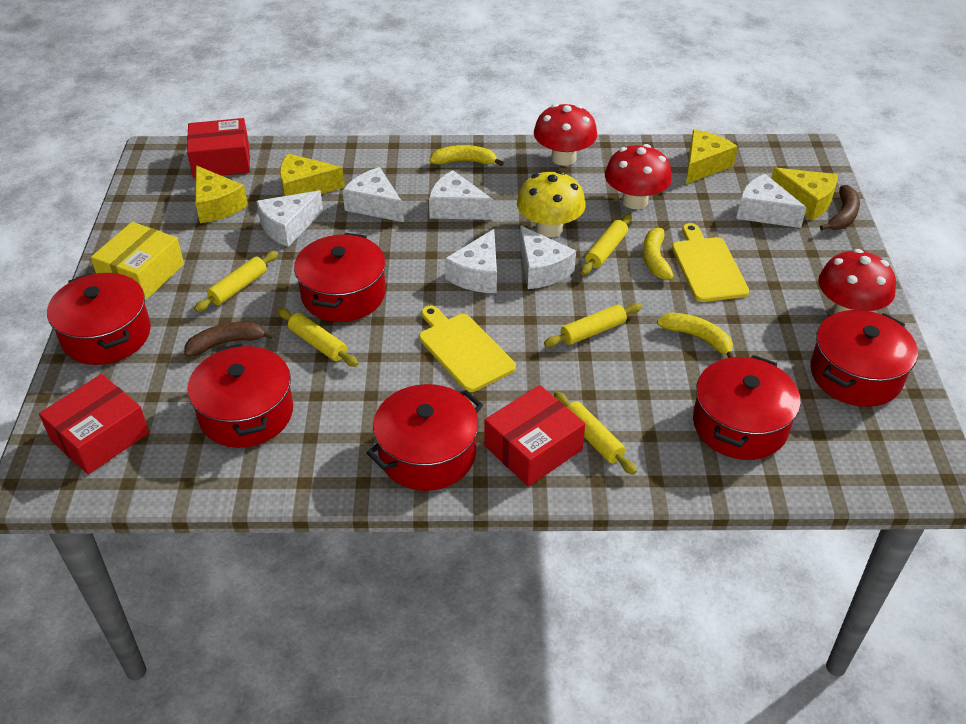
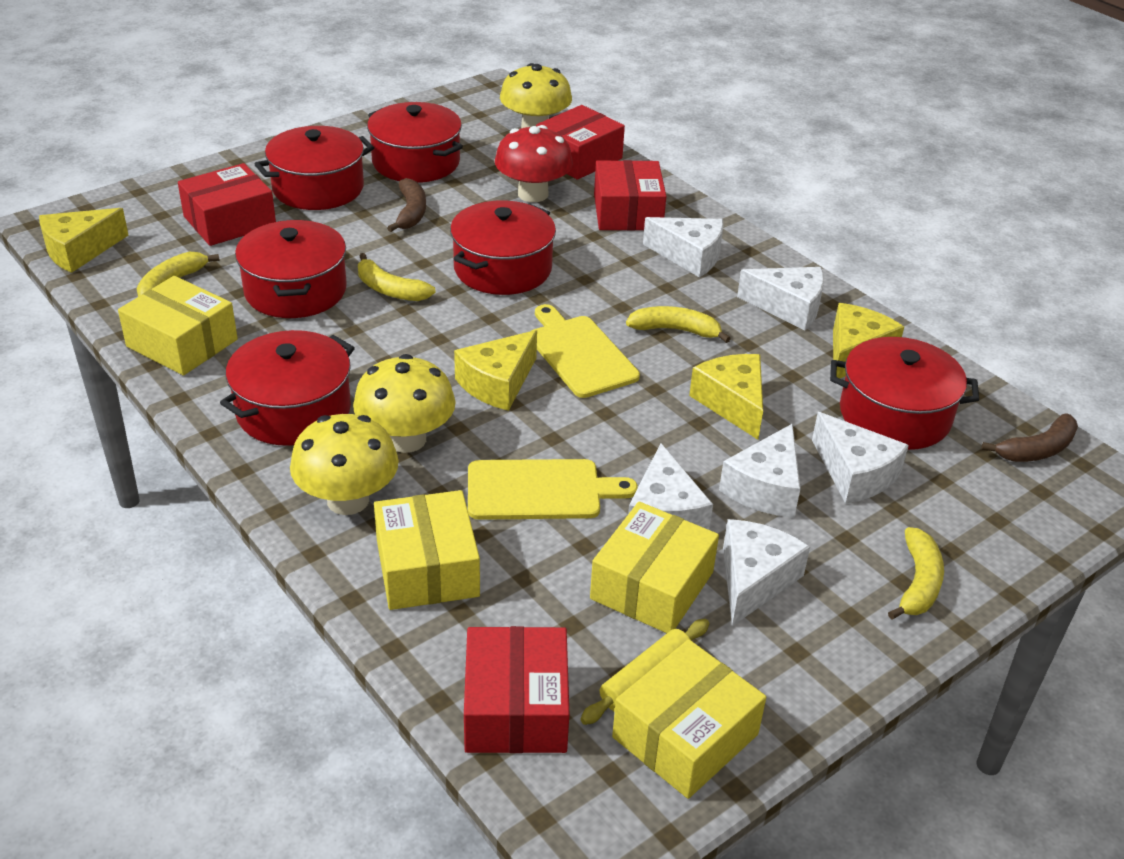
red box: [39,374,149,475] [187,118,250,178] [485,385,585,486] = 3 -> [178,163,276,246] [464,626,569,753] [536,105,625,180] [594,160,666,230] = 4
red mushroom: [534,104,597,166] [605,144,672,209] [818,249,896,314] = 3 -> [495,125,573,202] = 1
yellow banana: [429,145,504,166] [643,224,674,280] [657,313,734,358] = 3 -> [136,252,220,297] [358,253,436,301] [626,306,731,343] [888,527,944,620] = 4
yellow box: [91,222,184,301] = 1 -> [118,276,238,376] [374,490,480,610] [590,502,719,633] [612,639,766,799] = 4
yellow mushroom: [517,171,586,237] = 1 -> [290,414,399,515] [353,354,456,453] [500,63,572,128] = 3
yellow rolling pin: [194,251,278,312] [278,308,358,367] [544,303,642,347] [554,391,637,475] [581,214,632,275] = 5 -> [580,619,709,725] = 1

